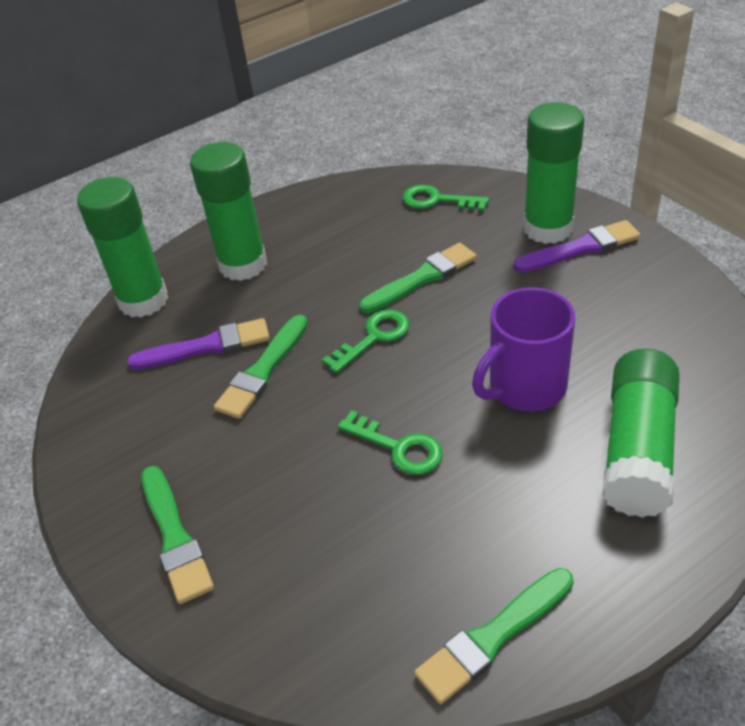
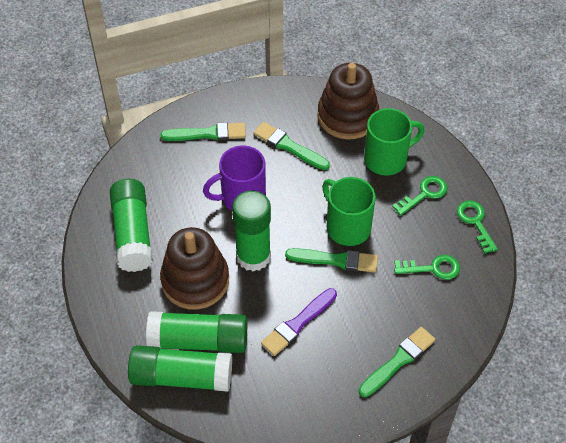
brown stacking toy: none = 0 -> [160,227,229,310] [318,63,379,139] = 2
green mug: none = 0 -> [322,177,376,246] [364,108,425,176] = 2
purple brush: [127,318,270,370] [514,220,640,272] = 2 -> [261,288,337,356] = 1

